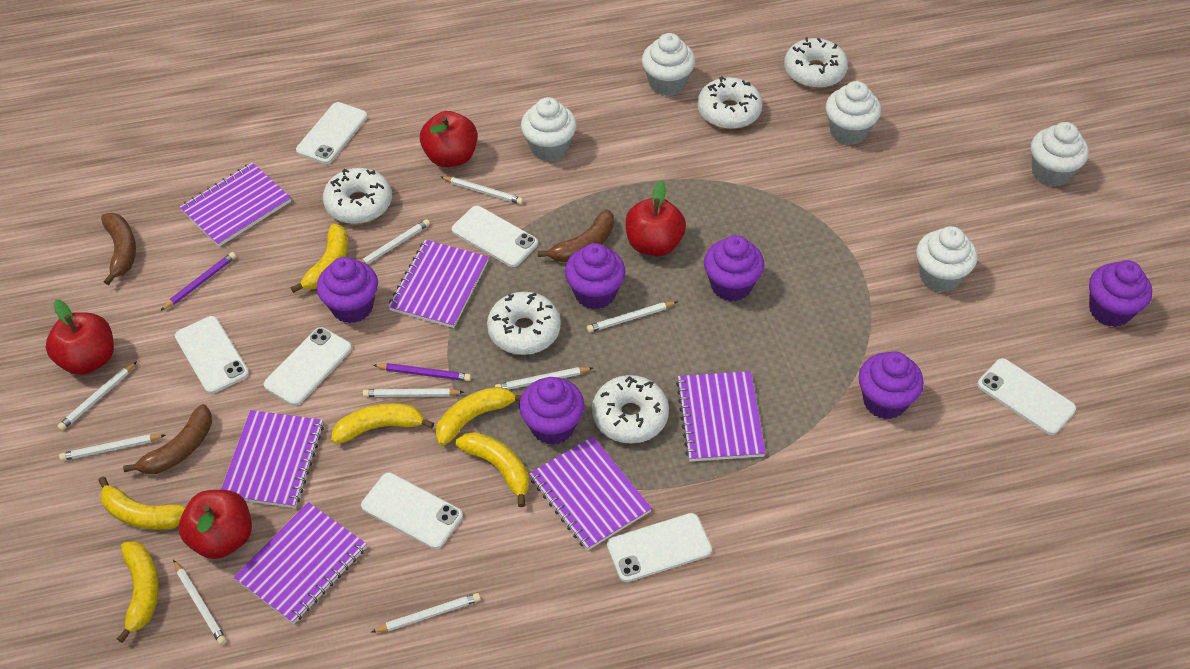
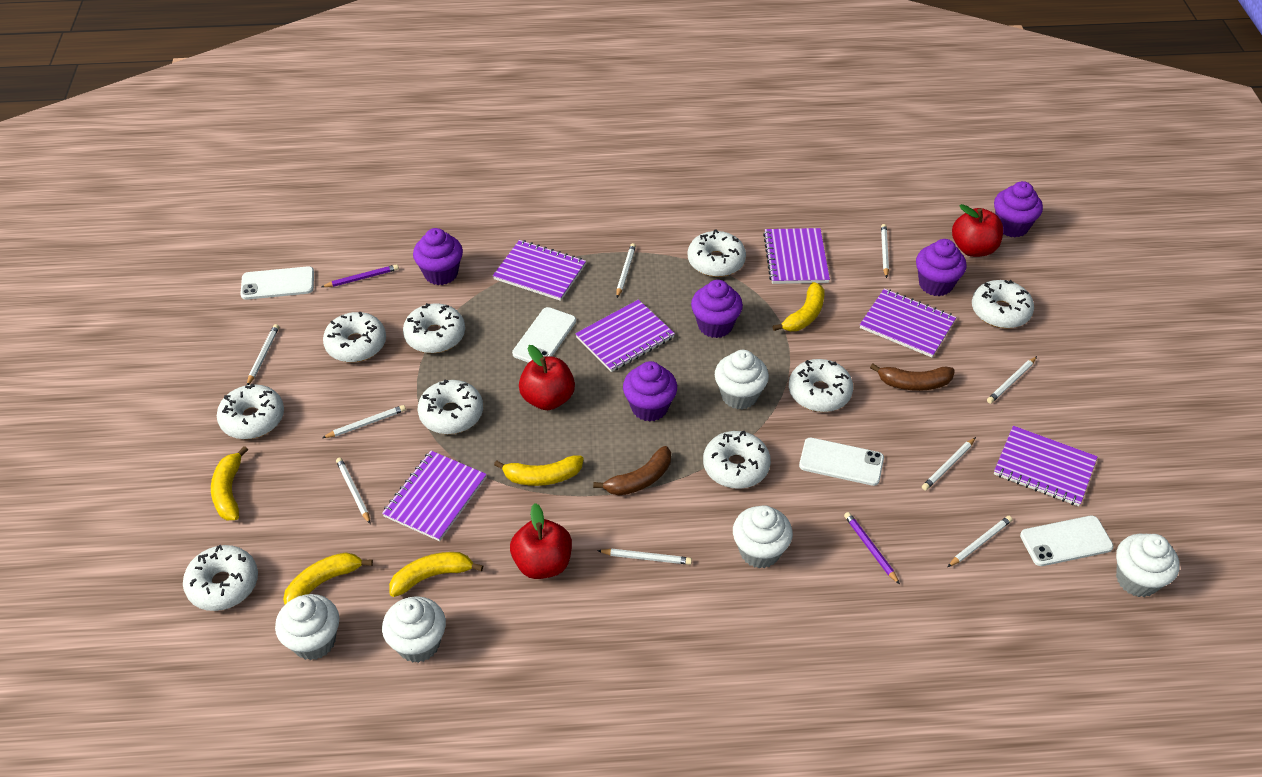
brown banana: [101,213,136,285] [123,404,212,474] [538,209,614,262] = 3 -> [593,446,671,496] [870,364,955,391] = 2
purple cupcake: [317,257,378,323] [519,377,584,445] [565,243,626,309] [704,235,765,302] [859,351,924,419] [1089,260,1152,327] = 6 -> [413,228,463,285] [623,361,677,422] [691,280,743,338] [916,239,967,296] [994,181,1043,237] = 5
red apple: [46,299,114,375] [179,490,252,559] [420,111,477,167] [625,181,686,256] = 4 -> [510,503,572,579] [519,345,575,410] [952,204,1003,257] = 3
white donut: [323,168,392,224] [487,292,561,355] [592,375,669,444] [697,76,763,129] [784,37,848,88] = 5 -> [183,545,258,611] [217,384,284,439] [323,312,386,362] [403,303,465,353] [418,380,483,434] [688,229,746,277] [703,431,771,489] [789,359,853,412] [972,280,1034,329] = 9
white phone: [175,316,249,394] [264,327,352,406] [296,102,368,164] [361,473,463,549] [452,206,538,267] [607,513,712,582] [978,358,1076,435] = 7 -> [240,266,314,300] [512,307,576,363] [799,438,884,486] [1020,516,1113,566] = 4
yellow banana: [98,477,186,530] [117,541,159,643] [291,223,348,293] [331,403,434,444] [436,387,522,446] [455,432,529,507] = 6 -> [211,446,248,520] [283,552,373,604] [389,552,483,597] [494,456,584,486] [772,282,824,331] = 5

